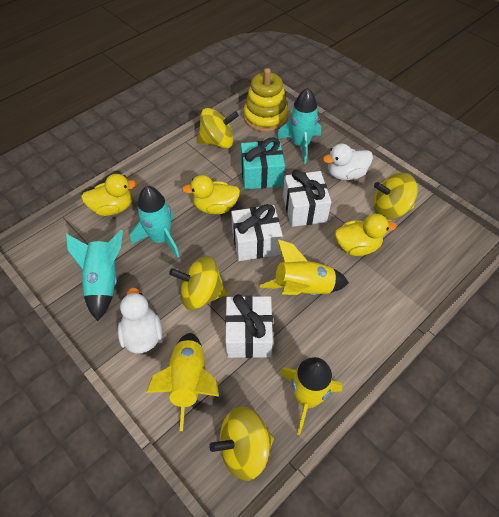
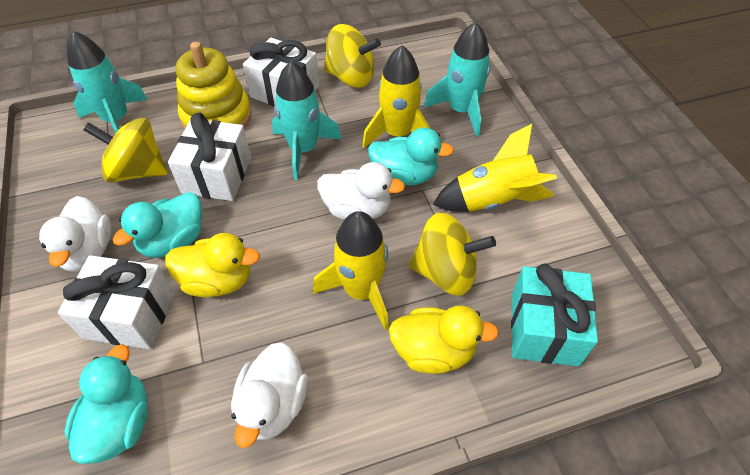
turquoise duck: none = 0 -> [64,344,148,464] [113,192,202,258] [368,127,454,186] = 3
white duck: [118,288,162,354] [323,144,373,180] = 2 -> [39,196,111,272] [231,342,308,448] [317,162,405,220] = 3
yellow duck: [81,174,138,216] [182,175,240,214] [335,214,396,256] = 3 -> [165,233,260,297] [389,306,499,374] = 2
yellow spinning top: [169,256,227,310] [197,108,239,149] [209,406,274,481] [374,173,418,220] = 4 -> [83,118,168,183] [324,24,381,88] [408,212,496,296] = 3

